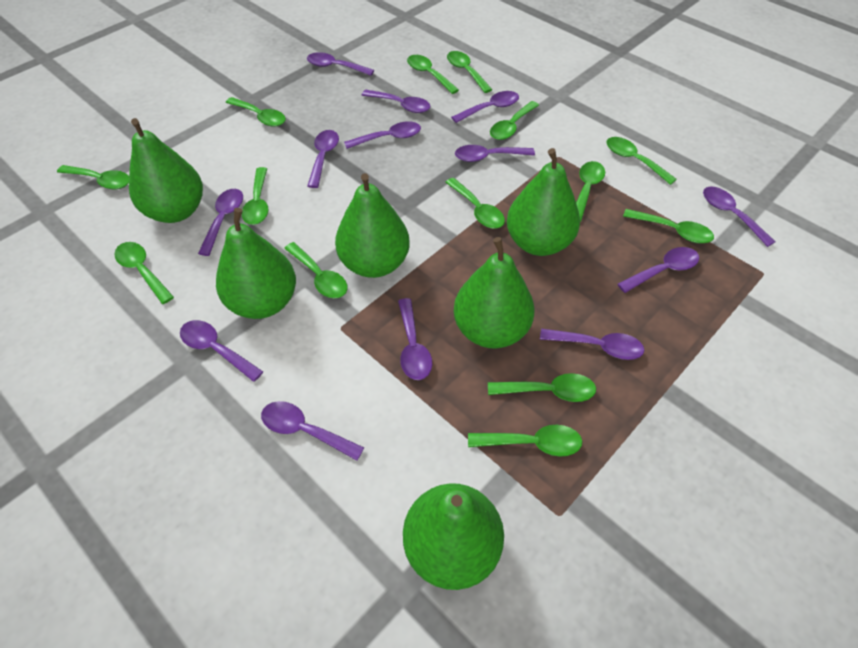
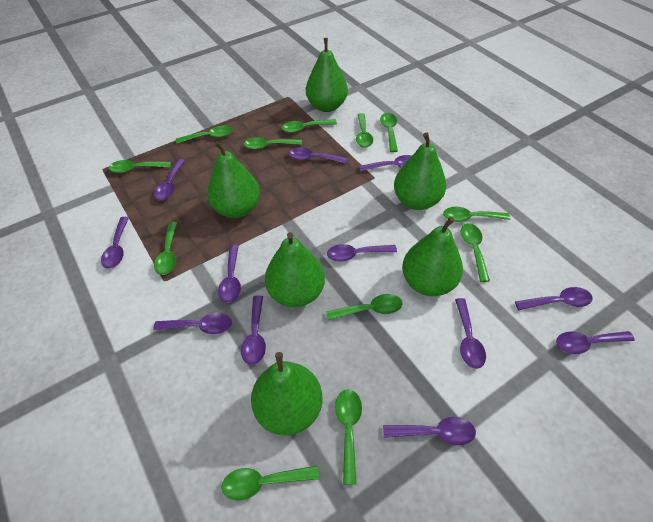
green spoon: [57,165,129,189] [114,242,174,304] [226,97,286,127] [242,167,268,225] [284,242,347,298] [407,55,459,94] [445,178,505,229] [447,51,492,93] [468,425,582,457] [488,373,596,402] [490,101,539,140] [576,161,605,222] [607,137,677,185] [623,209,714,244] = 14 -> [109,160,171,173] [154,222,177,275] [176,125,233,144] [221,466,319,500] [244,137,302,150] [282,119,337,133] [326,294,403,320] [335,389,362,485] [356,113,373,148] [380,113,398,152] [443,207,510,222] [460,223,490,282] = 12
purple spoon: [180,320,263,382] [198,189,243,256] [261,401,364,461] [307,52,374,76] [307,130,339,188] [344,121,421,149] [362,90,431,113] [398,298,432,380] [451,91,519,123] [455,145,535,162] [540,329,645,360] [618,247,699,293] [703,187,775,247] = 13 -> [101,217,129,269] [153,313,232,334] [154,159,185,200] [218,245,241,303] [241,295,266,365] [288,147,347,163] [327,244,397,261] [359,155,412,172] [383,417,476,445] [455,298,486,369] [515,287,593,310] [556,331,635,354] = 12

